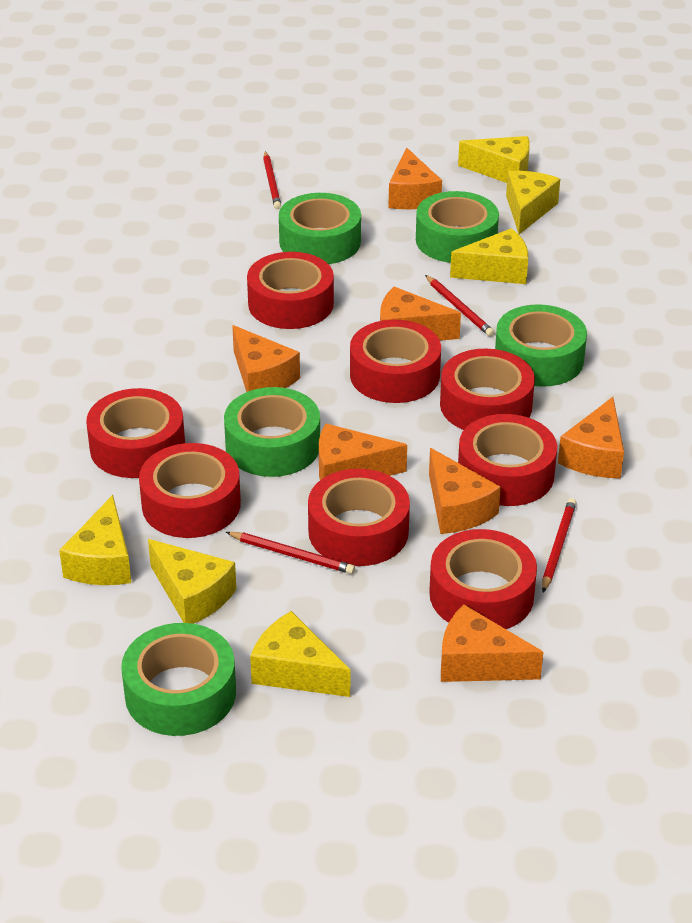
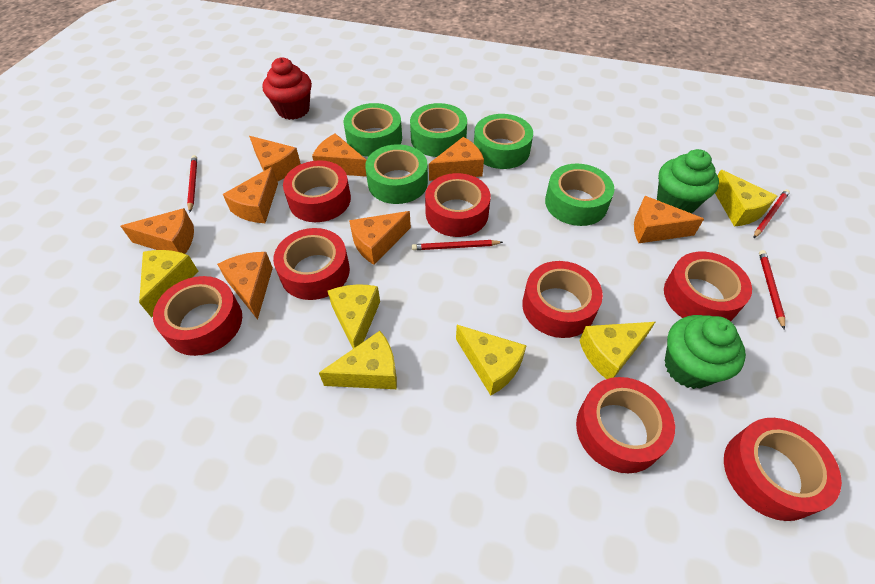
green cupcake: none = 0 -> [657,149,719,213] [665,315,746,389] = 2
orange cheese: [232,325,300,392] [319,424,407,480] [380,287,461,341] [388,147,442,209] [429,448,501,534] [441,605,543,682] [558,397,624,479] = 7 -> [121,208,194,254] [217,252,273,320] [223,167,278,223] [249,136,301,182] [312,133,367,177] [349,211,411,265] [429,137,484,181] [634,196,704,243] = 8
red cupcake: none = 0 -> [263,57,312,120] = 1

